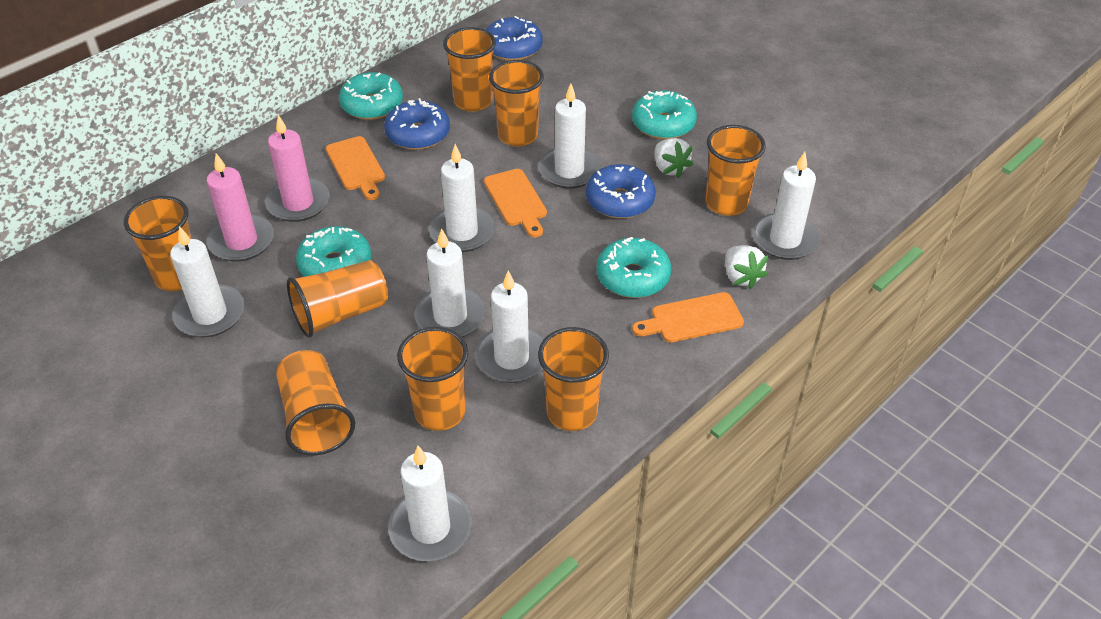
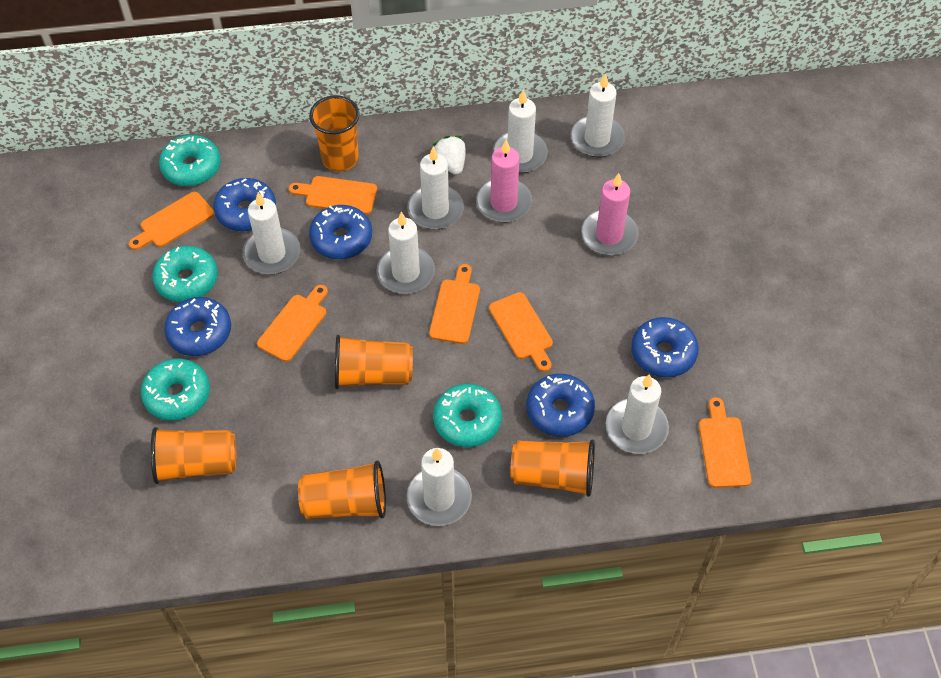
blue donut: [384,98,450,150] [486,16,543,61] [586,164,656,218] = 3 -> [164,297,231,356] [213,178,276,231] [309,205,372,259] [526,374,595,437] [631,317,699,377] = 5
orange cup: [124,196,192,291] [276,350,355,455] [287,260,388,338] [397,327,468,431] [443,27,496,112] [489,60,544,146] [538,327,609,431] [705,125,766,216] = 8 -> [151,427,237,484] [298,461,386,519] [309,95,360,171] [335,335,413,389] [510,439,595,497] = 5
orange cutting board: [326,136,385,200] [484,169,547,237] [632,292,744,342] = 3 -> [129,192,215,250] [257,285,328,362] [289,176,377,215] [429,264,480,344] [489,292,553,372] [699,397,751,488] = 6
white strawberry: [655,138,693,178] [725,245,768,289] = 2 -> [433,135,466,175] = 1

